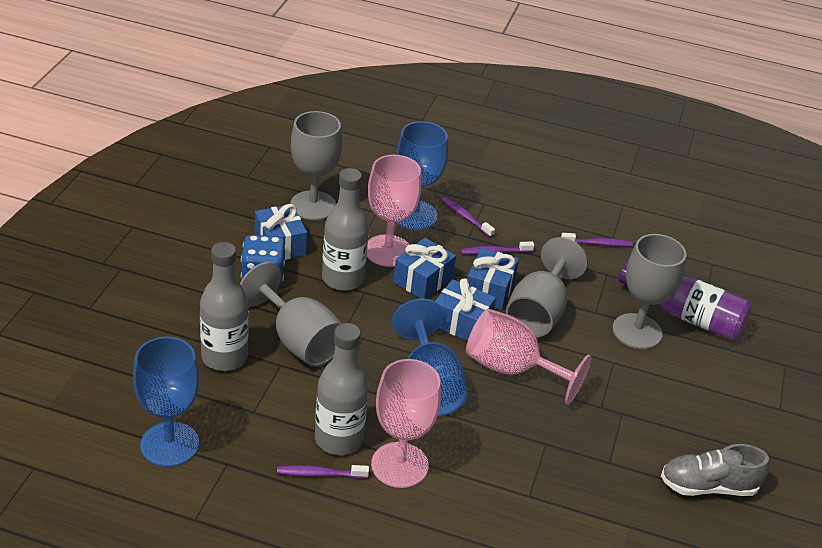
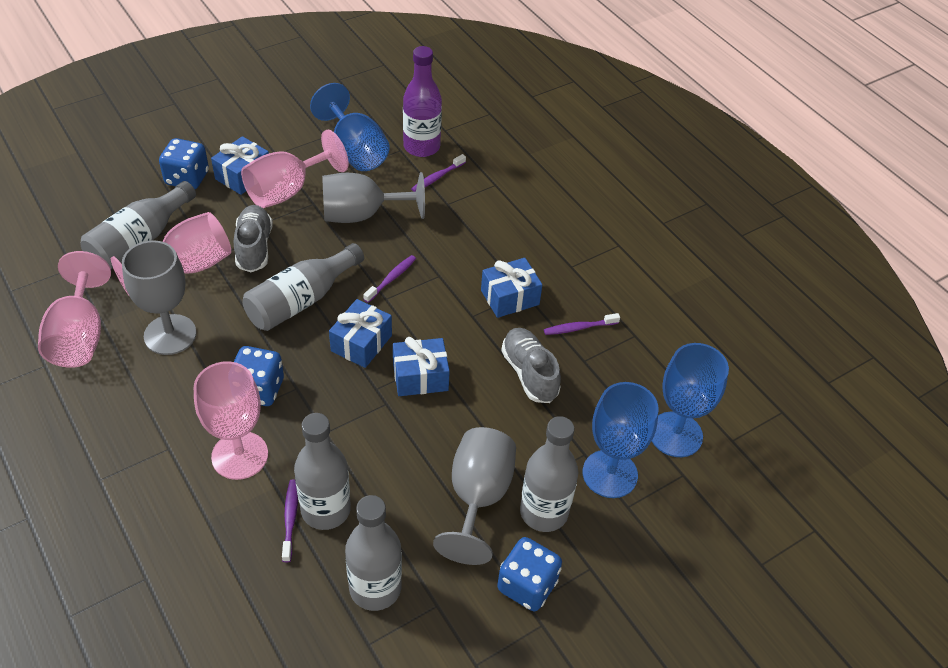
blue dice: [241,235,286,288] = 1 -> [159,138,209,189] [234,346,284,406] [497,537,562,611] = 3
grey bottle: [200,242,249,371] [315,323,369,455] [322,168,369,291] = 3 -> [81,181,196,269] [242,243,364,331] [294,413,351,530] [345,495,402,611] [520,416,578,532] = 5
grey goblet: [240,262,342,367] [290,111,342,220] [506,237,588,337] [612,234,686,349] = 4 -> [122,240,197,355] [322,172,425,223] [433,427,516,565] = 3
grey shoe: [661,444,769,496] = 1 -> [234,205,273,272] [501,328,561,403] = 2
pink goblet: [367,155,421,267] [371,359,441,488] [466,309,592,405] = 3 -> [38,251,111,368] [111,212,231,297] [194,361,268,480] [241,130,349,208] = 4

